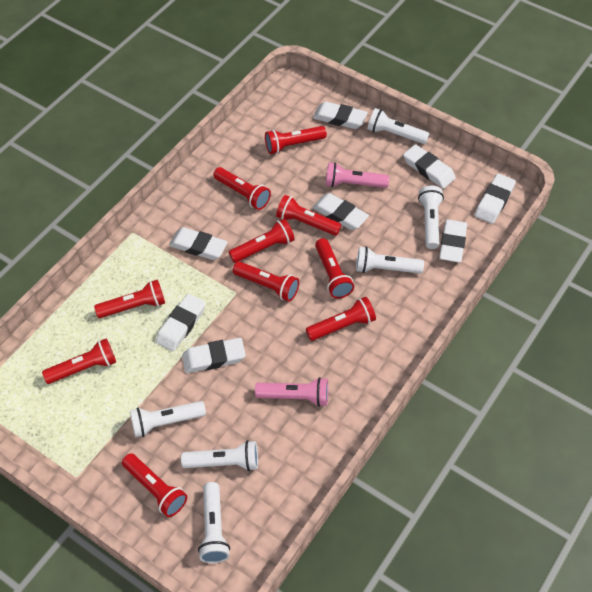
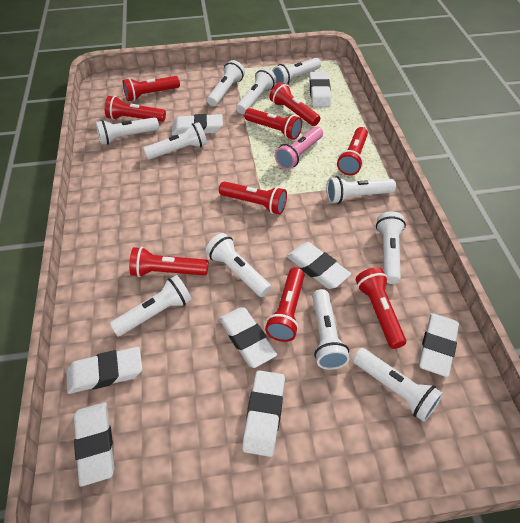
pink flashlight: [255,377,328,407] [326,162,389,188] = 2 -> [275,127,323,170] = 1
red flashlight: [42,339,116,384] [94,279,165,318] [122,453,187,517] [213,167,271,210] [229,219,295,263] [233,261,299,302] [265,126,327,154] [276,195,342,236] [306,297,376,341] [315,238,354,299] = 10 -> [105,96,166,122] [123,76,180,101] [129,247,208,277] [219,181,287,215] [244,108,302,140] [265,267,305,342] [269,82,320,126] [337,127,368,175] [356,267,406,349] = 9
white flashlight: [130,401,206,438] [181,440,258,471] [198,482,230,563] [356,246,424,274] [368,108,430,144] [418,186,444,249] = 6 -> [96,117,159,145] [110,275,192,336] [143,122,207,160] [206,233,271,297] [207,60,245,106] [236,68,276,114] [272,58,321,85] [313,289,349,370] [327,176,396,204] [353,348,443,422] [376,211,406,284] = 11

